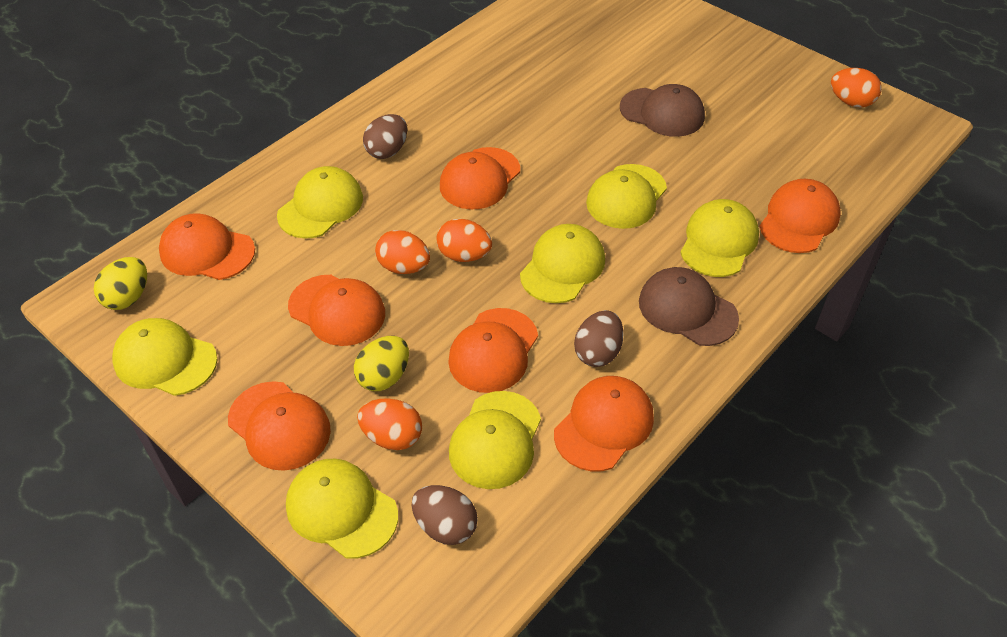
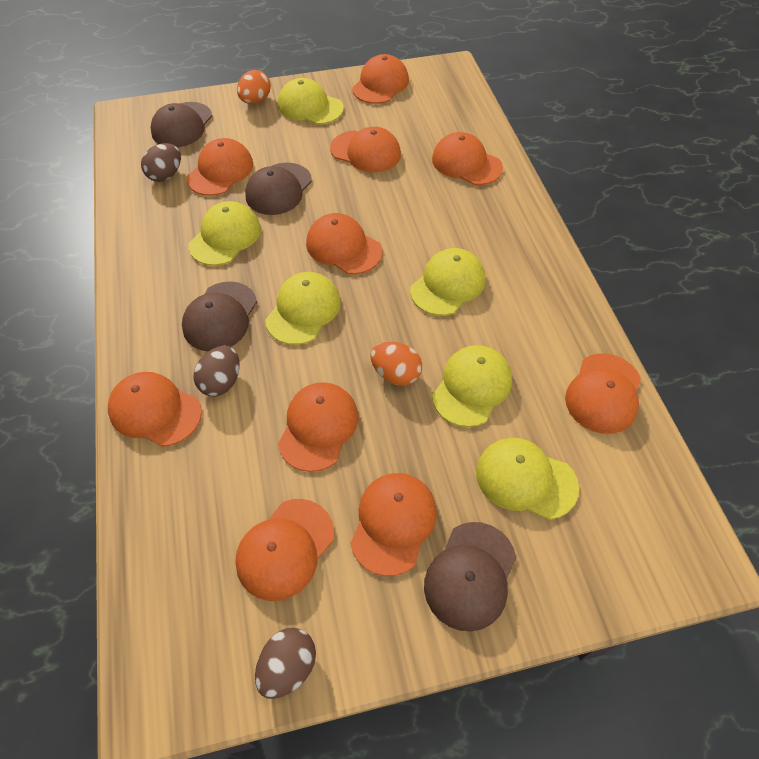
brown cap: [620,84,705,137] [639,267,739,346] = 2 -> [150,102,212,147] [182,282,257,351] [245,163,312,215] [424,522,516,632] = 4
orange cap: [159,213,255,280] [228,381,331,471] [288,275,385,346] [440,147,520,209] [448,308,538,393] [554,376,654,471] [759,179,841,253] = 7 -> [108,372,202,447] [187,138,253,196] [235,499,334,601] [278,382,359,472] [306,213,382,274] [330,127,401,172] [350,473,437,576] [352,54,409,104] [432,132,503,185] [565,353,641,434] = 10
orange egg: [357,398,422,450] [375,230,430,274] [437,219,492,262] [831,68,882,108] = 4 -> [237,70,271,104] [370,342,422,386] = 2
yellow cap: [112,318,217,396] [277,166,363,239] [286,459,398,559] [449,391,541,489] [520,224,605,303] [586,164,667,229] [680,199,759,277] = 7 -> [188,201,261,266] [265,272,341,345] [278,78,344,125] [410,248,485,316] [432,345,512,427] [476,438,579,520] = 6
yellow egg: [94,257,147,310] [354,336,409,391] = 2 -> none = 0

